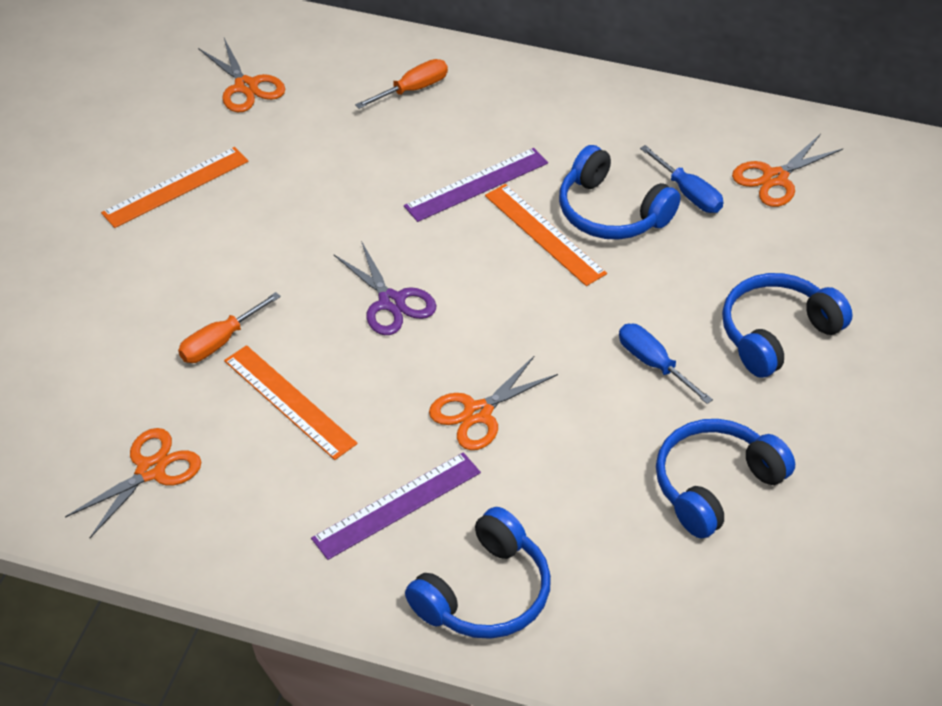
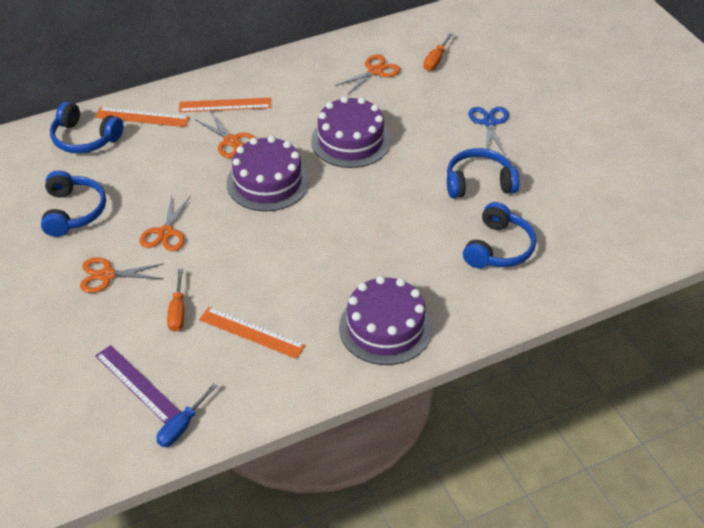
blue scissors: none = 0 -> [468,107,509,155] = 1
blue screwdriver: [619,324,713,404] [640,145,724,213] = 2 -> [156,383,218,447] = 1
purple cake: none = 0 -> [227,136,309,211] [311,96,391,168] [339,276,432,365] = 3
purple ruler: [311,452,481,560] [404,148,548,222] = 2 -> [95,345,181,424] = 1
purple scissors: [333,241,436,335] = 1 -> none = 0

